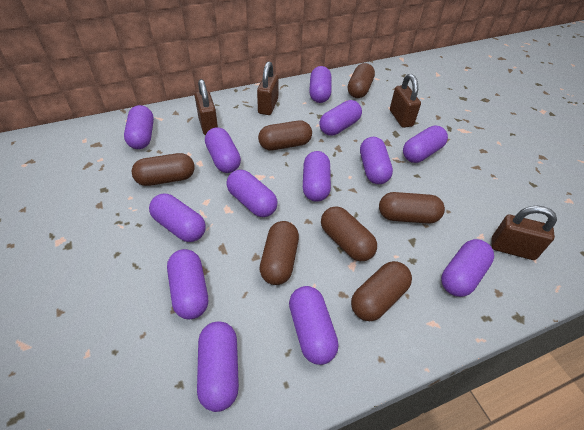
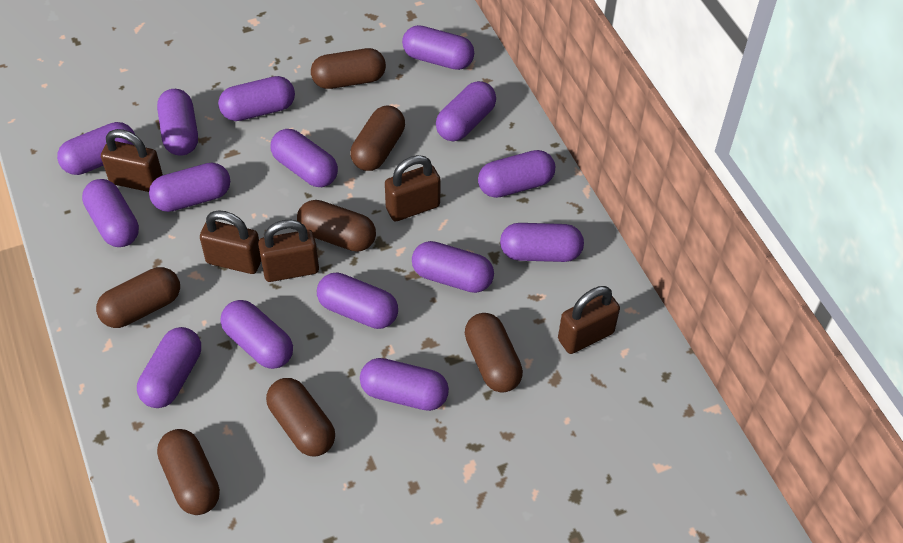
brown padlock: [195,79,218,135] [257,61,279,115] [390,74,421,128] [492,206,557,260] = 4 -> [101,129,163,192] [200,210,261,274] [258,220,319,282] [385,155,441,222] [558,286,620,354] = 5
purple capsule: [124,105,154,149] [149,194,206,242] [167,249,208,319] [197,321,239,412] [205,127,241,173] [226,170,278,217] [289,286,339,365] [303,151,331,202] [309,66,331,103] [320,100,362,136] [360,137,393,184] [403,125,448,163] [441,239,494,297] = 13 -> [57,122,135,175] [82,179,139,247] [137,327,201,408] [149,163,230,212] [157,89,198,156] [218,76,295,121] [220,300,293,369] [271,129,338,187] [317,272,398,329] [360,358,449,411] [402,25,474,70] [412,241,494,293] [436,81,496,141] [478,150,555,198] [500,223,584,262] = 15

